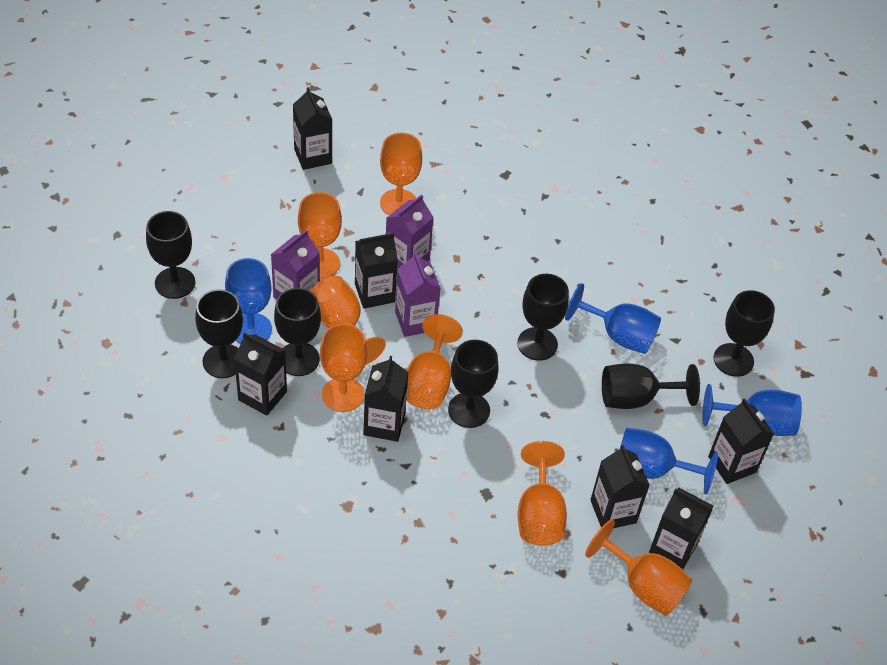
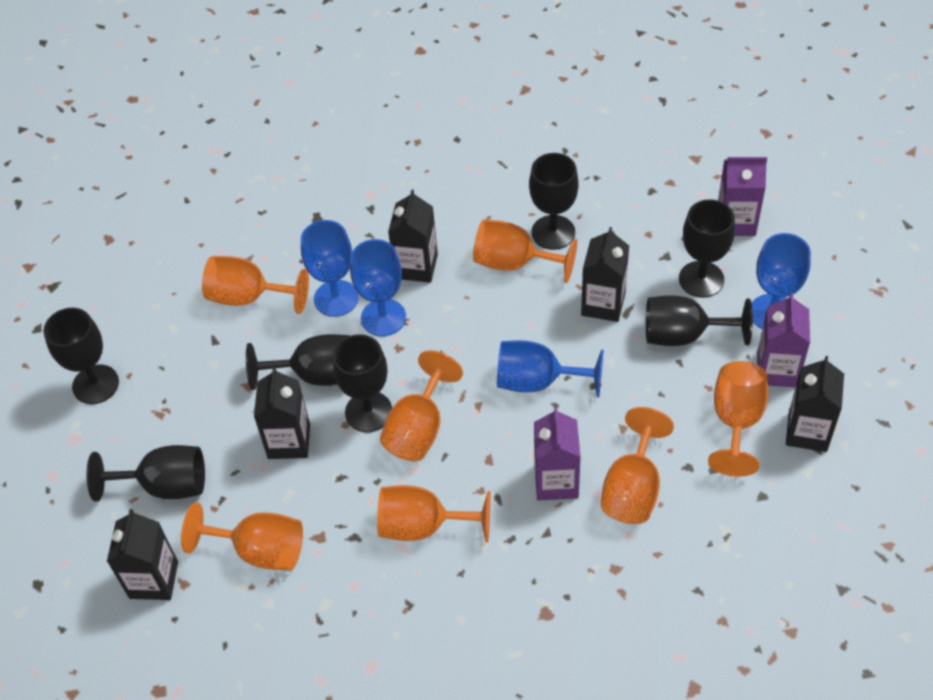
black carton: [234,333,287,416] [293,87,332,170] [355,233,398,309] [364,356,408,442] [591,445,650,528] [649,488,714,570] [708,398,774,484] = 7 -> [107,509,178,600] [254,367,310,459] [388,190,438,283] [581,227,629,322] [786,356,844,452] = 5

